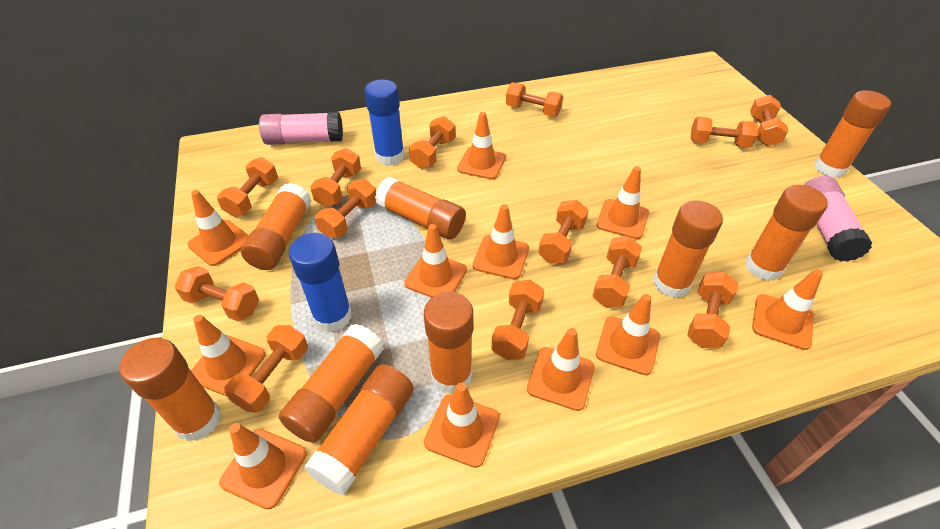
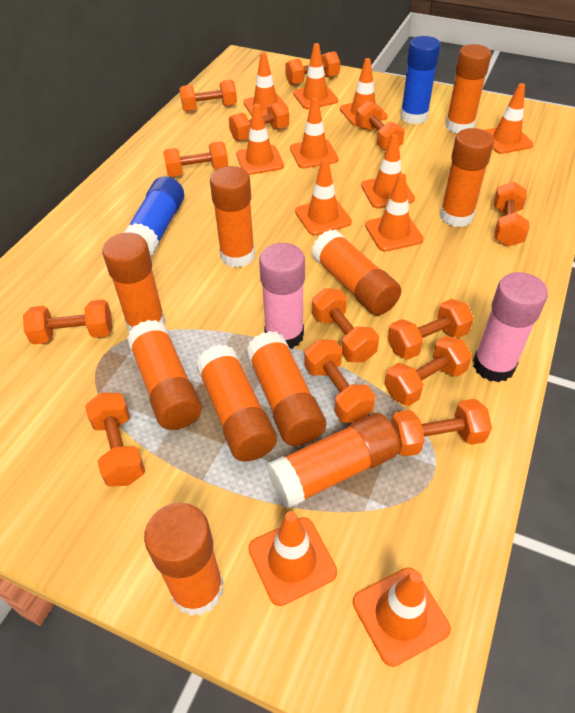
orange glue stick: [120,338,221,442] [241,183,312,270] [279,324,384,443] [304,364,414,495] [375,177,466,239] [424,292,473,394] [653,201,723,298] [745,185,828,281] [814,90,891,178] = 9 -> [102,233,166,332] [127,320,202,430] [144,503,224,616] [196,345,277,462] [210,166,255,268] [246,331,326,446] [267,413,400,509] [311,229,401,315] [440,128,494,227] [446,44,491,134] = 10

